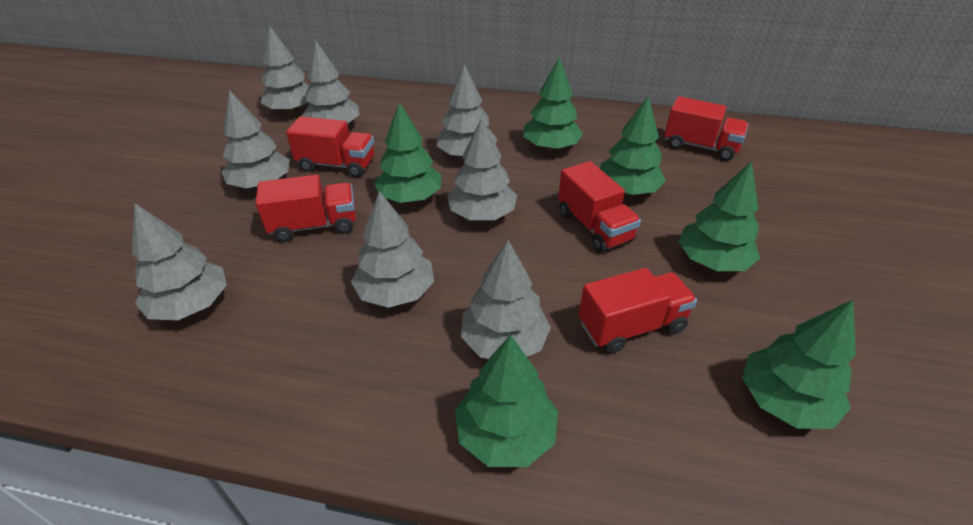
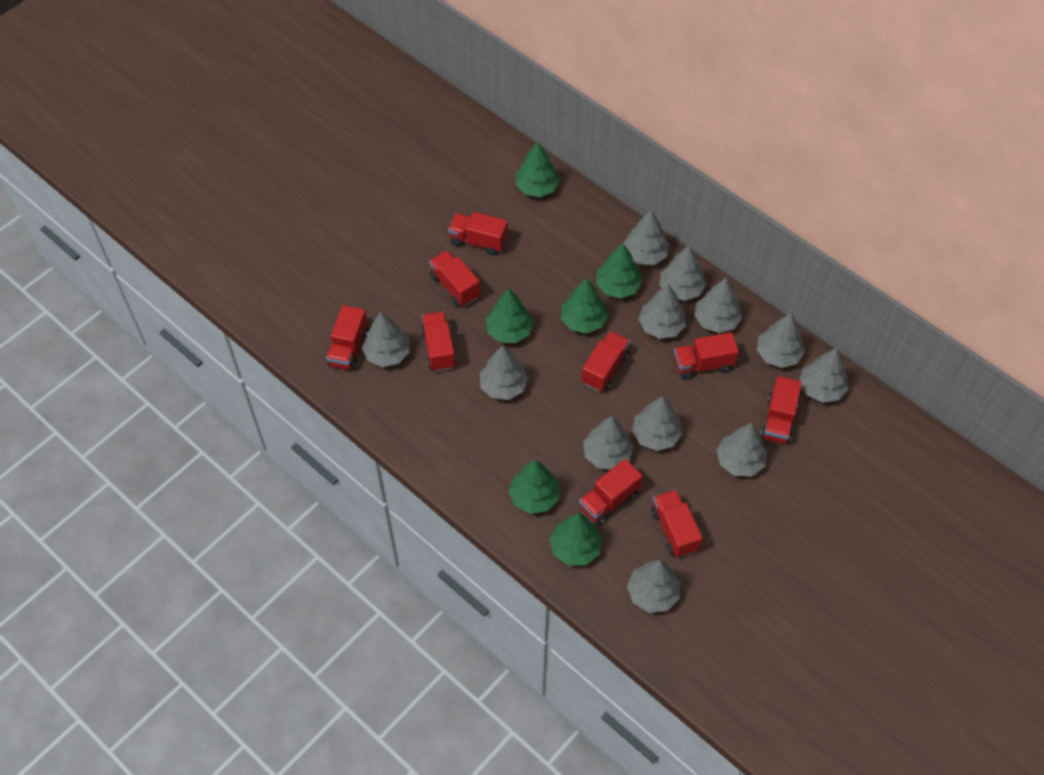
grey tree: [132,203,227,320] [221,90,290,188] [260,25,310,113] [302,41,360,124] [351,191,434,308] [437,64,497,158] [447,118,517,220] [461,240,551,359] = 8 -> [362,312,410,367] [480,345,528,400] [583,416,634,470] [623,210,669,265] [627,560,680,613] [632,396,682,451] [638,284,686,339] [660,245,706,301] [694,278,742,333] [716,423,767,476] [757,313,805,368] [799,348,849,403] = 12
red truck: [255,175,356,242] [286,116,375,177] [558,161,641,252] [579,268,697,354] [664,96,749,161] = 5 -> [326,305,368,371] [421,311,457,372] [429,251,480,307] [448,212,508,255] [579,459,643,525] [581,331,630,392] [651,490,703,558] [674,332,739,379] [761,376,802,444] = 9

